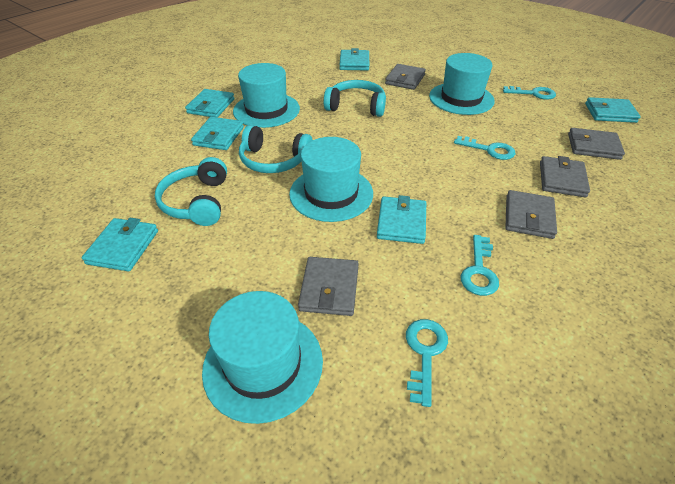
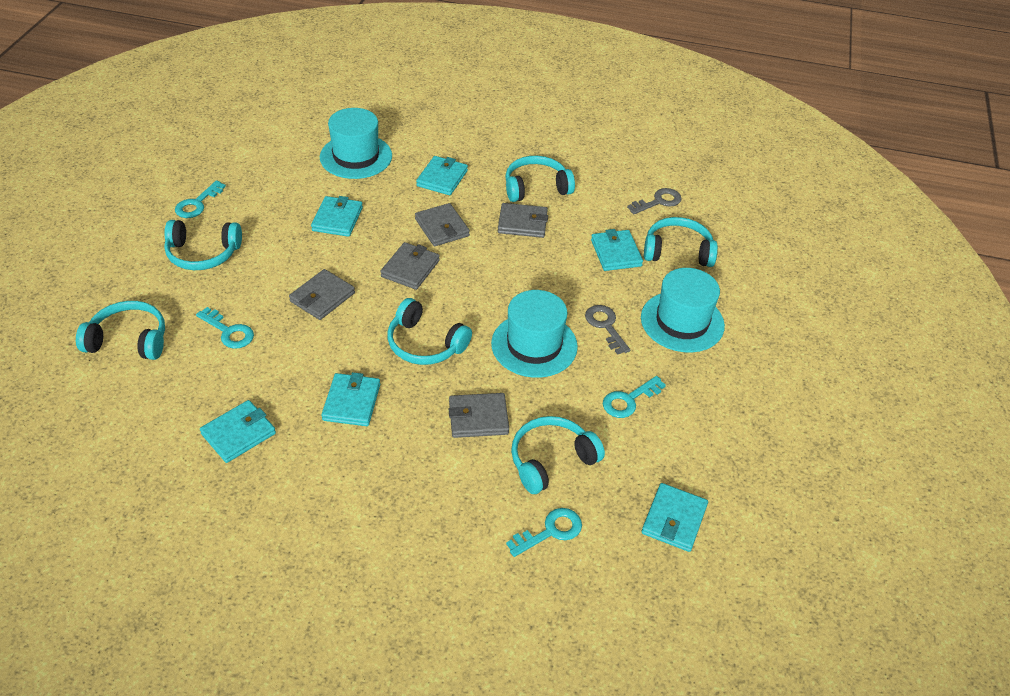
grey key: none = 0 -> [585,305,630,355] [627,188,682,215] = 2
turquoise hat: [202,291,323,424] [233,63,300,128] [289,137,373,222] [429,53,495,115] = 4 -> [320,108,392,179] [491,290,578,378] [641,268,725,353] = 3
turquoise headphones: [155,157,227,226] [239,125,312,173] [324,80,386,117] = 3 -> [76,301,165,360] [164,220,242,270] [388,298,472,365] [505,156,575,202] [511,416,605,494] [644,217,718,267] = 6

